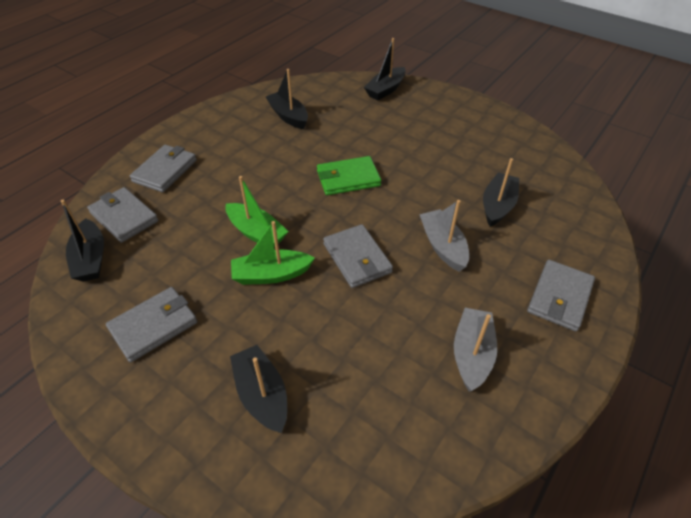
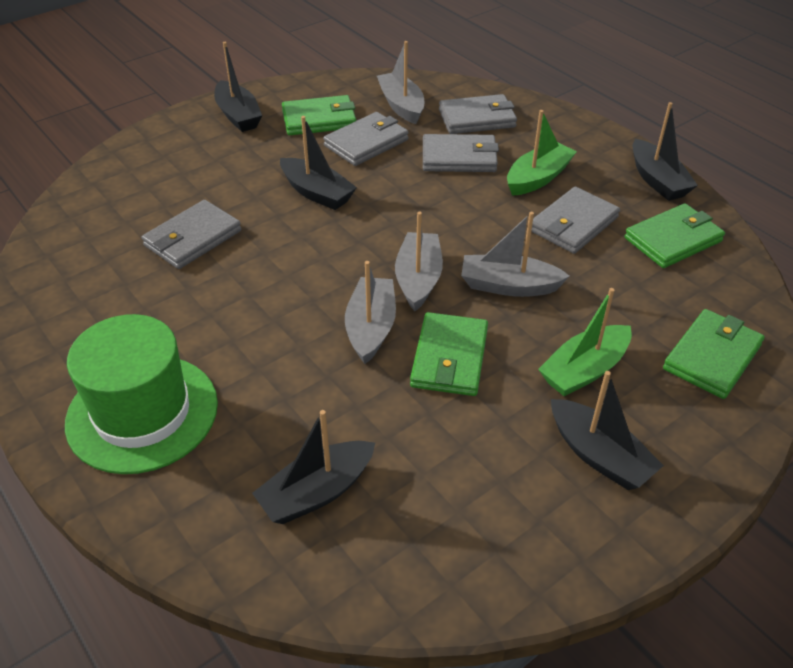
green hat: none = 0 -> [65,314,218,474] = 1
green wallet: [317,156,381,195] = 1 -> [282,95,356,135] [410,312,488,396] [625,203,725,268] [663,309,765,399] = 4
grey boat: [419,200,469,272] [454,308,497,391] = 2 -> [345,261,396,364] [377,41,424,124] [395,212,443,311] [461,212,569,297] = 4

